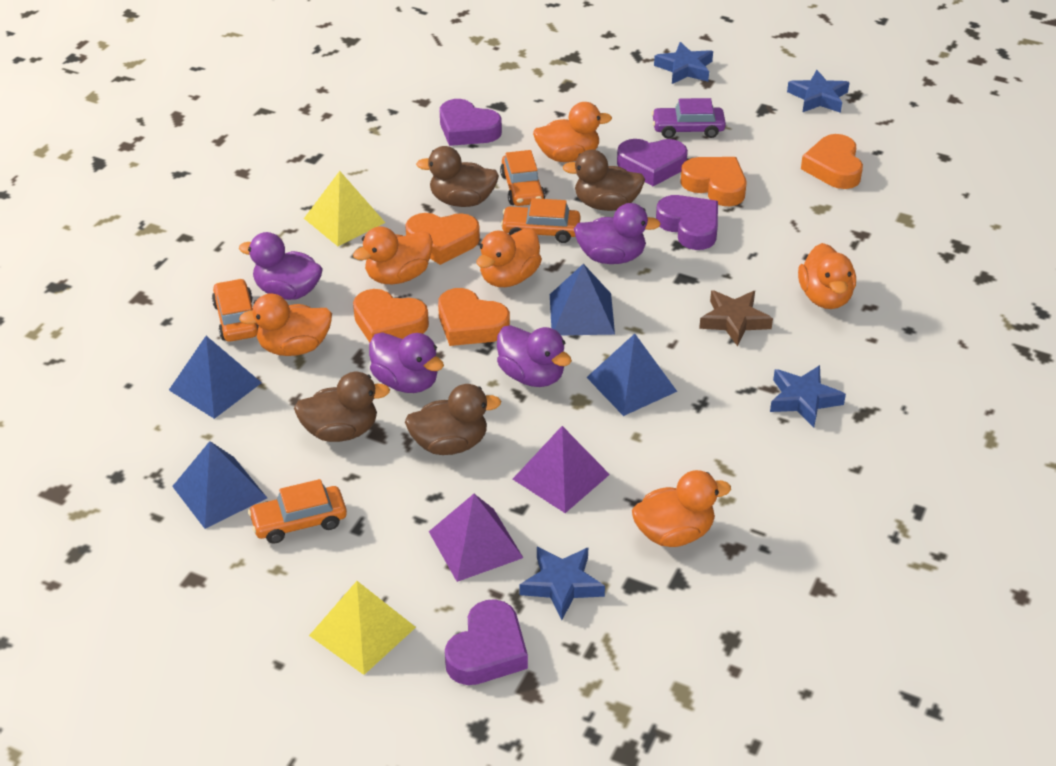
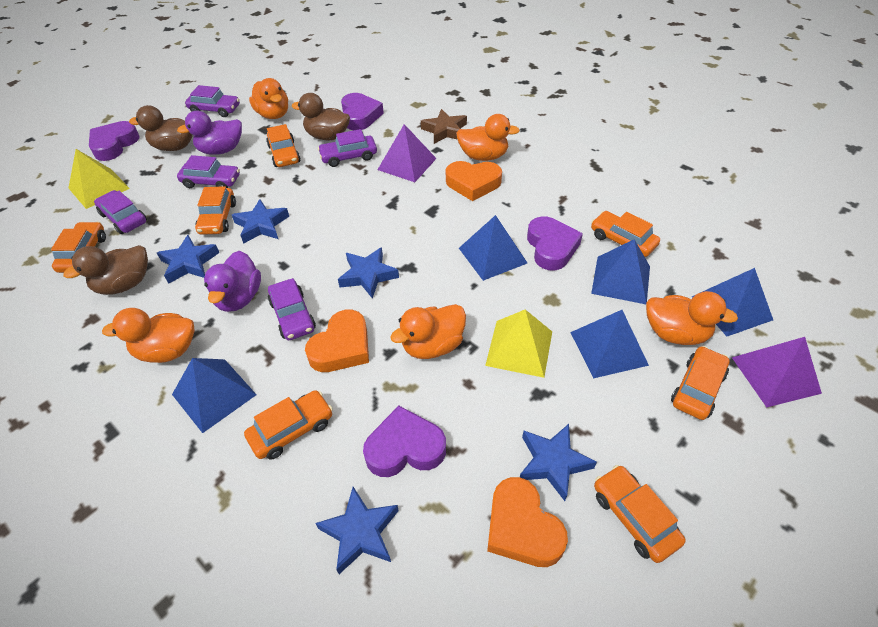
blue pyramid: [169,336,262,419] [172,441,267,529] [550,264,615,335] [586,334,677,416] = 4 -> [172,358,257,433] [459,215,527,281] [570,310,649,378] [591,239,650,304] [692,268,773,336] = 5
blue star: [520,547,605,620] [654,42,713,84] [770,365,846,427] [787,70,850,113] = 4 -> [157,235,219,284] [232,199,289,244] [315,487,399,574] [338,247,399,298] [520,424,597,501] = 5
brown duck: [294,372,390,442] [405,384,501,455] [416,146,499,207] [562,150,645,211] = 4 -> [63,245,148,295] [129,105,193,151] [292,93,350,140] = 3
orange car: [212,279,259,342] [248,479,347,544] [500,150,545,206] [501,198,580,243] = 4 -> [51,222,106,273] [195,186,236,235] [244,390,333,460] [266,124,301,167] [591,211,660,257] [594,465,686,563] [671,346,730,420] = 7
orange duck: [239,293,332,356] [353,226,433,284] [476,228,542,287] [533,102,612,162] [632,470,731,547] [798,243,856,309] = 6 -> [102,308,195,363] [249,78,288,119] [390,304,466,359] [456,114,520,161] [646,291,738,345] = 5
orange heart: [353,289,429,342] [405,213,480,265] [438,288,510,346] [680,157,746,206] [801,134,863,189] = 5 -> [305,310,369,372] [446,161,502,201] [487,477,568,567] = 3
purple car: [652,98,726,138] = 1 -> [94,190,147,234] [177,155,240,188] [185,85,240,117] [268,278,316,340] [318,129,377,167] = 5
purple duck: [239,232,323,300] [369,332,444,393] [497,325,572,387] [574,203,661,264] = 4 -> [177,111,242,155] [204,251,261,312] = 2

